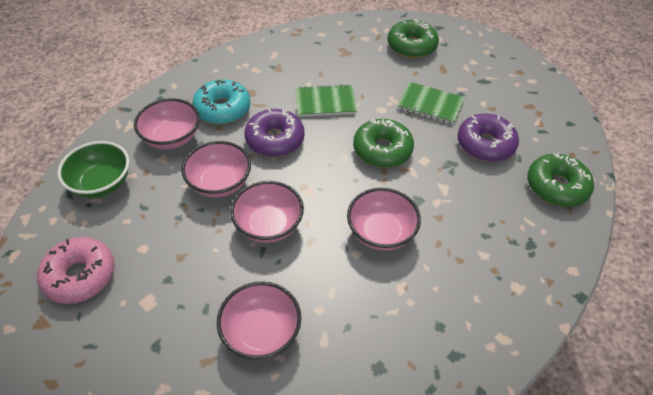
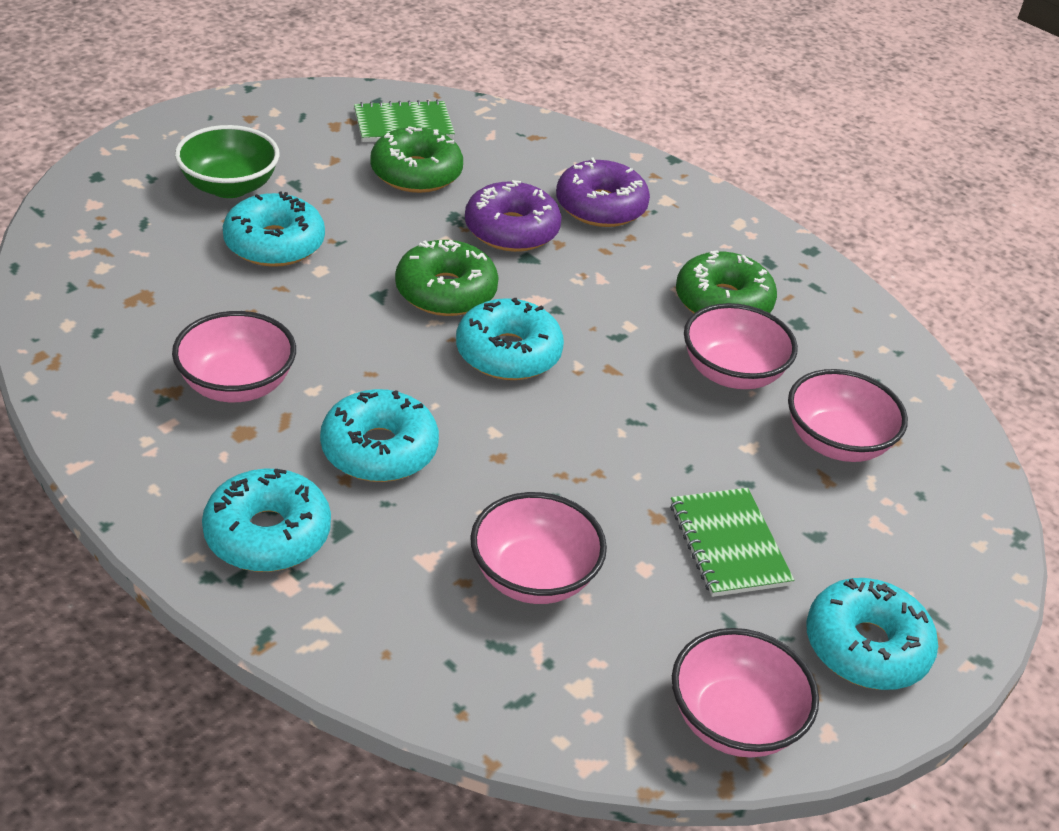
pink donut: [37,237,115,304] = 1 -> none = 0
turquoise donut: [192,79,250,124] = 1 -> [202,469,331,572] [223,191,325,267] [320,389,439,482] [456,298,564,380] [806,578,938,690] = 5

